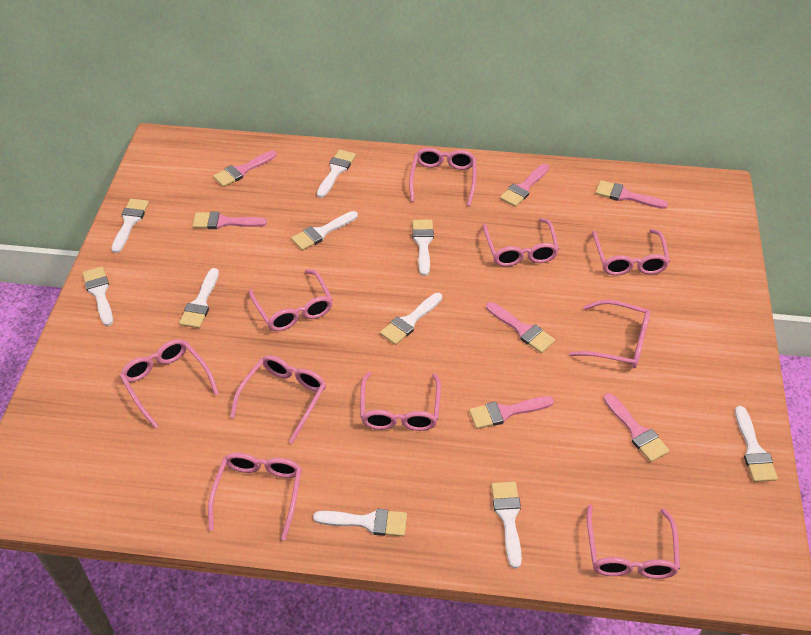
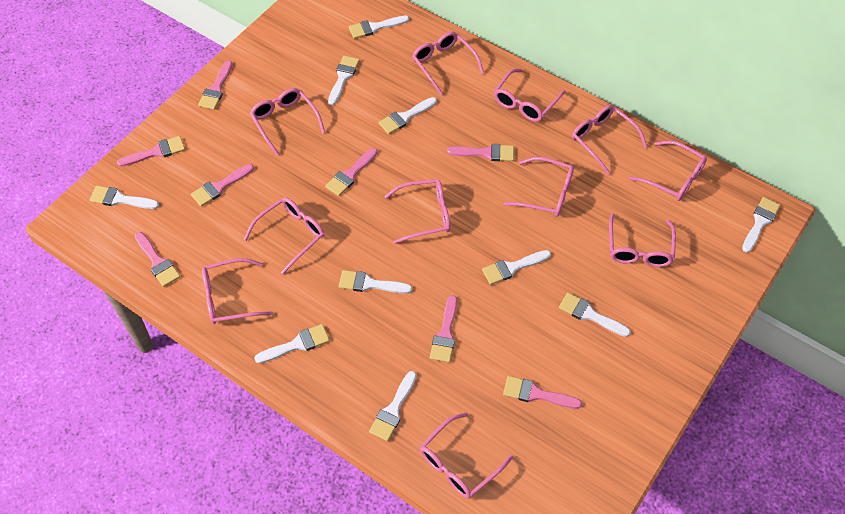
pink brush: [192,212,267,229] [213,151,277,187] [469,396,554,429] [486,302,555,353] [500,164,549,207] [596,180,668,209] [603,393,669,462] = 7 -> [117,136,185,167] [135,232,180,287] [191,164,254,207] [198,60,232,110] [325,148,378,196] [430,295,457,363] [447,144,514,161] [503,376,582,409] = 8
pink glasses: [120,339,219,429] [208,453,302,541] [230,355,326,444] [249,269,333,331] [360,371,441,431] [409,148,477,206] [483,218,559,267] [569,300,651,368] [587,504,680,579] [592,229,670,276] = 10 -> [202,258,273,324] [243,197,324,275] [250,88,325,156] [384,179,450,244] [412,32,484,95] [420,412,513,499] [494,69,566,122] [504,157,574,216] [572,105,647,175] [609,213,676,267] [629,140,707,201] = 11

